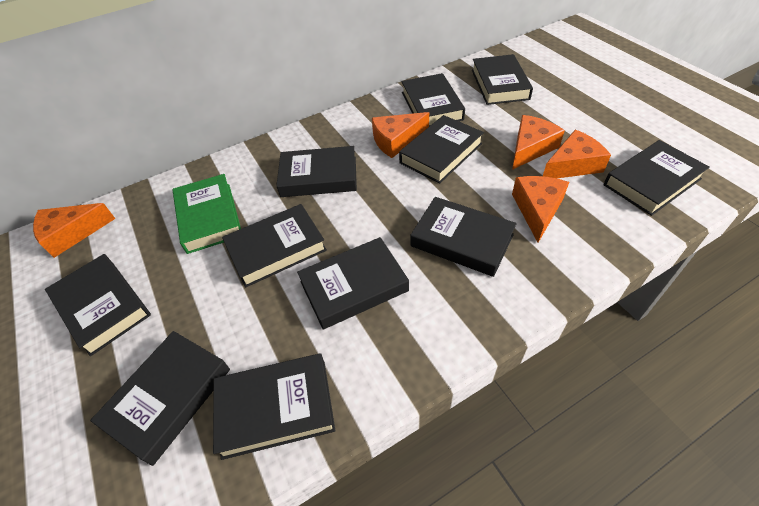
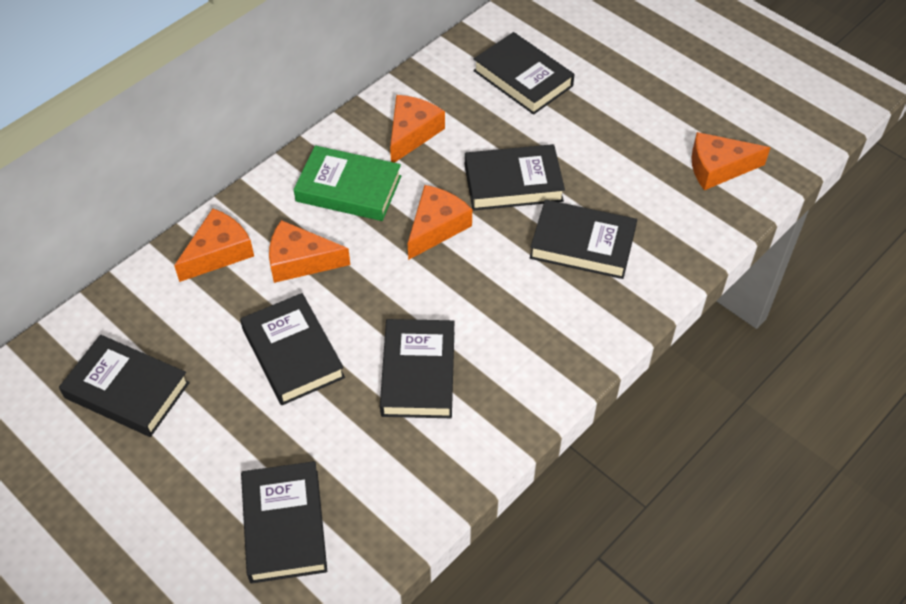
black book: [45,254,151,356] [90,331,230,466] [213,353,335,460] [222,204,327,288] [276,146,357,197] [297,237,409,329] [399,115,484,183] [402,73,465,126] [411,197,517,277] [472,54,533,105] [604,140,710,216] = 11 -> [59,335,190,437] [240,293,345,405] [241,461,327,584] [380,319,454,418] [465,144,565,211] [473,32,574,115] [530,200,637,279] = 7

